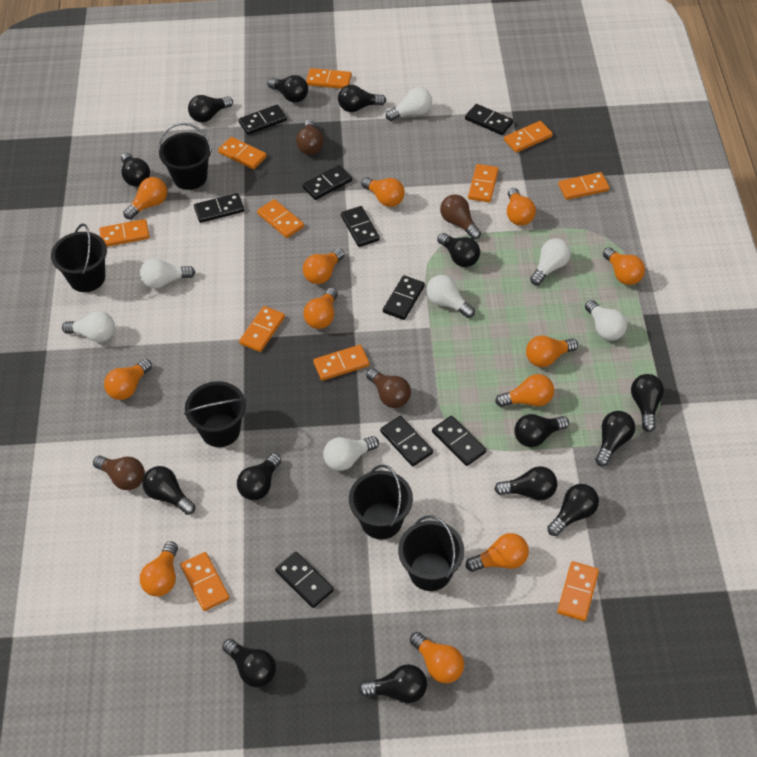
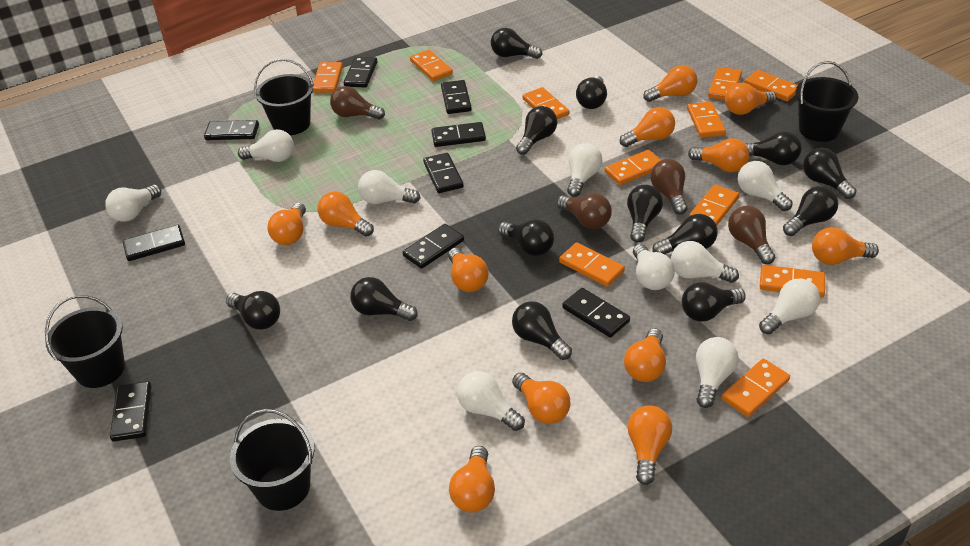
black bucket: [51,224,107,292] [158,123,212,190] [184,381,247,447] [349,465,413,539] [398,515,464,591] = 5 -> [45,295,125,388] [230,409,315,511] [254,59,314,135] [795,61,858,142] = 4
black light bulb: [121,153,150,187] [142,466,195,515] [188,95,233,122] [222,639,276,687] [237,453,281,500] [267,75,308,103] [338,85,386,112] [359,664,427,703] [437,233,480,267] [494,466,557,501] [514,414,569,447] [547,484,599,536] [595,411,635,466] [631,374,664,432] = 14 -> [226,291,280,330] [350,277,418,321] [491,28,542,59] [498,220,554,256] [512,301,572,360] [516,106,557,155] [576,76,607,109] [627,185,663,243] [652,214,718,254] [682,282,746,322] [745,132,802,165] [783,186,838,236] [803,148,856,199] = 13
white light bulb: [62,311,115,342] [140,258,195,288] [323,436,379,471] [386,87,432,121] [426,275,475,318] [530,238,571,285] [585,300,627,340] = 7 -> [105,184,161,222] [238,129,294,162] [358,170,420,204] [457,371,525,431] [567,143,602,197] [633,244,675,290] [671,241,739,283] [696,337,739,408] [738,161,793,211] [759,278,820,335] = 10

